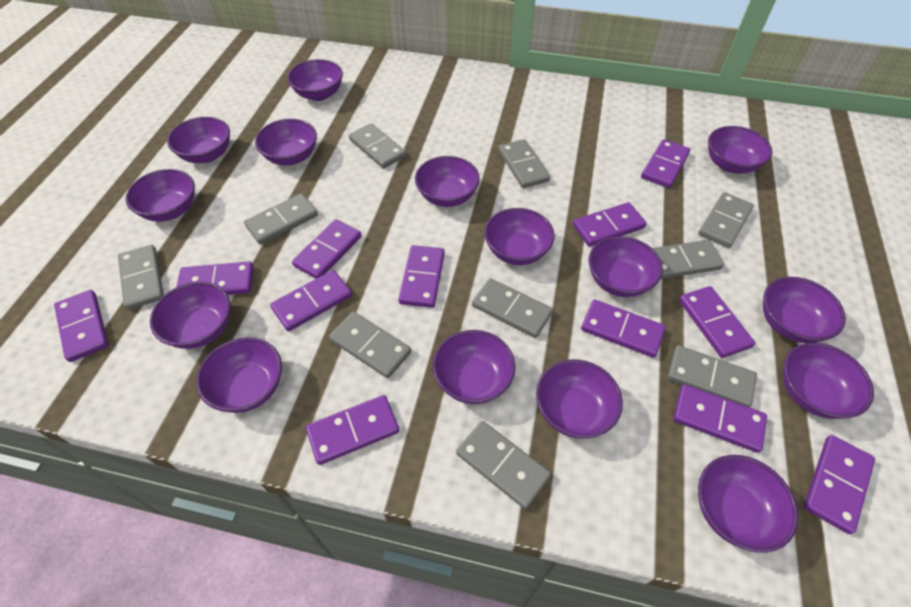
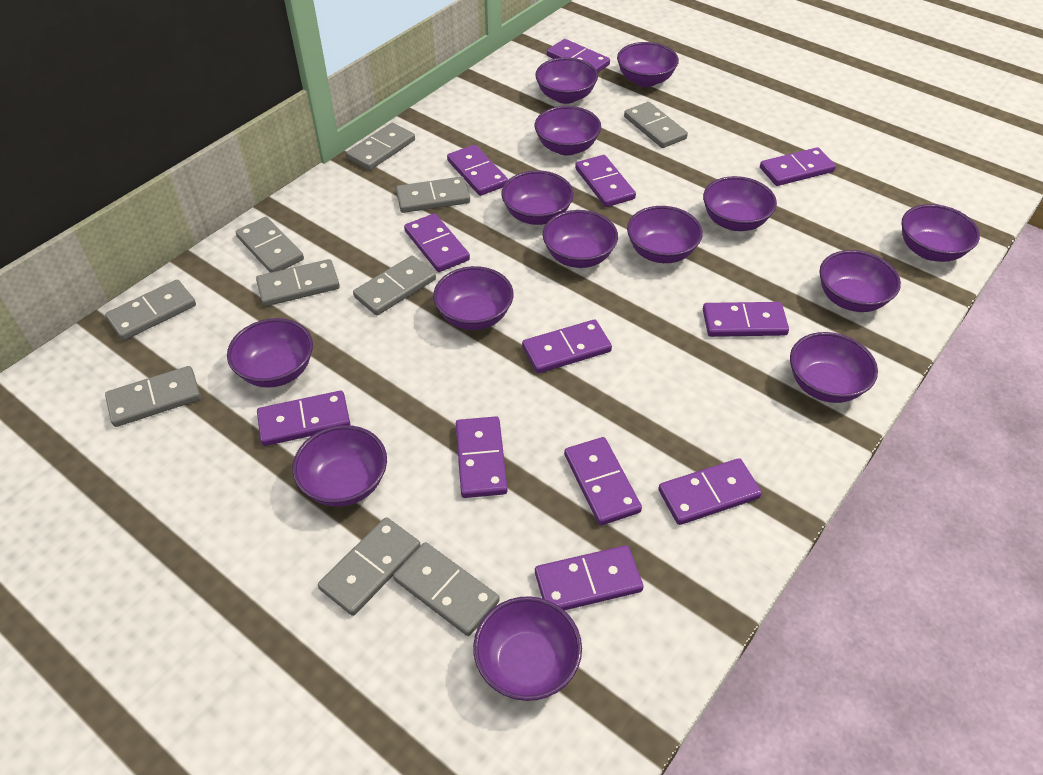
purple bowl: [125,169,195,222] [150,282,231,349] [167,117,230,163] [196,337,282,413] [255,119,317,165] [287,59,343,101] [415,156,480,207] [433,330,515,404] [484,208,555,265] [536,360,623,438] [589,236,663,297] [698,455,799,553] [708,126,773,173] [763,277,846,343] [783,343,874,419] = 15 -> [227,318,313,388] [292,425,387,507] [433,266,514,330] [473,596,582,701] [501,170,574,225] [535,57,598,104] [535,106,601,156] [543,210,618,268] [617,42,679,87] [627,206,703,263] [703,176,777,231] [790,332,878,403] [819,250,901,312] [901,204,980,262] = 14

